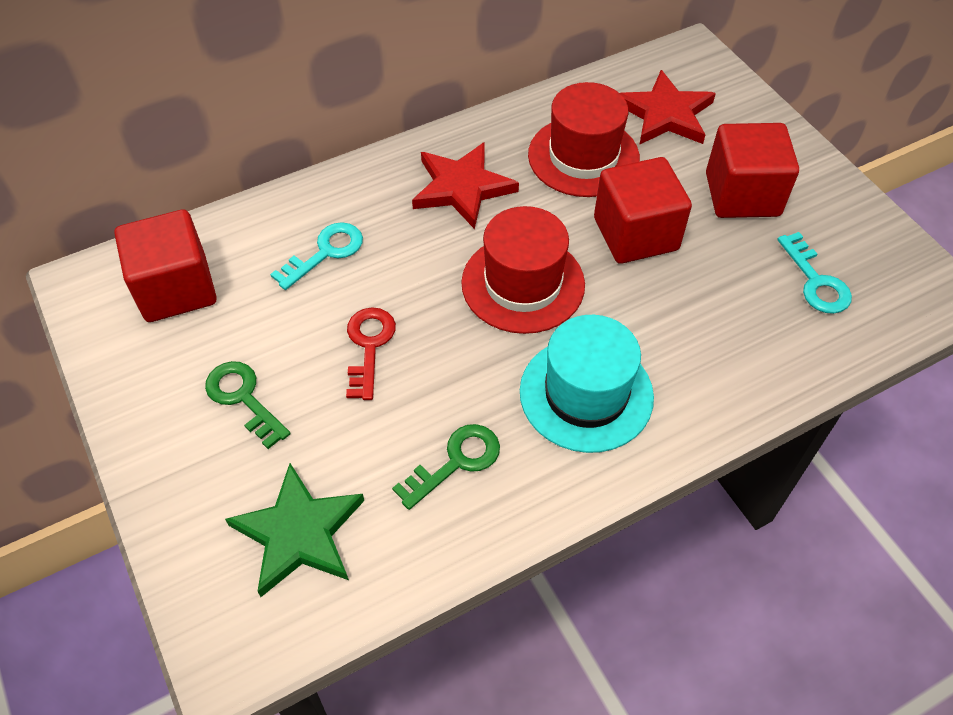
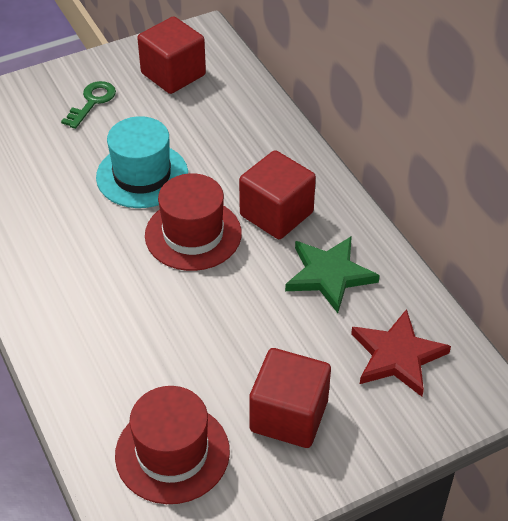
green key: [205,361,291,449] [392,424,500,510] = 2 -> [61,81,116,129] = 1
red key: [346,307,396,400] = 1 -> none = 0
red star: [412,142,519,229] [620,70,716,145] = 2 -> [351,309,451,397] = 1
turquoise key: [270,222,363,290] [777,232,852,314] = 2 -> none = 0

